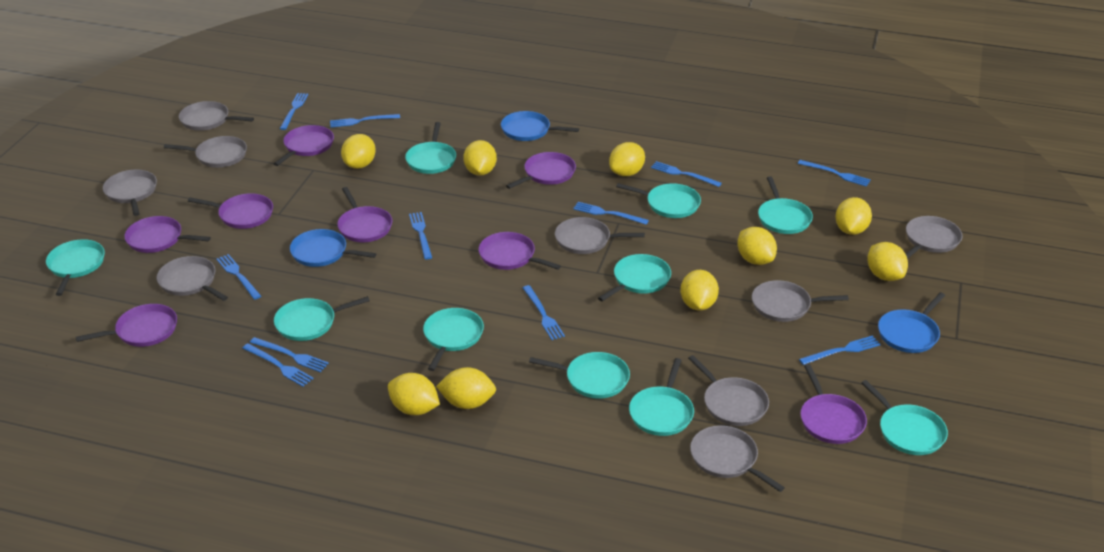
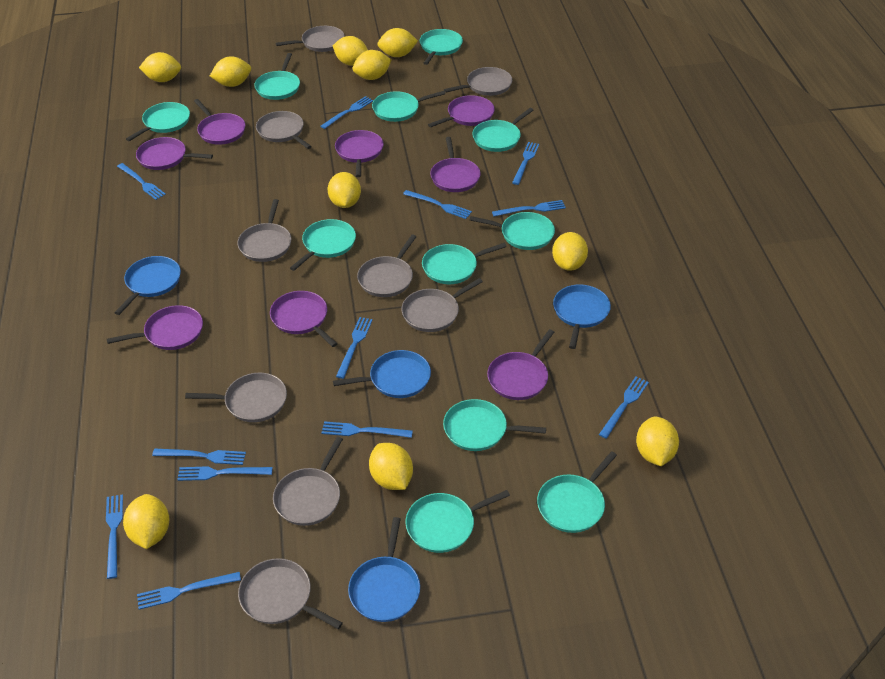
blue fork: [216,254,261,300] [243,343,314,387] [250,337,329,372] [280,93,308,130] [330,114,400,127] [409,212,432,260] [523,285,565,340] [573,202,649,225] [651,161,722,187] [797,160,871,187] [799,335,881,365] = 11 -> [106,494,123,579] [117,163,166,200] [137,572,241,610] [152,449,246,465] [177,466,273,481] [321,96,373,129] [321,421,413,438] [336,317,373,379] [403,190,472,219] [492,200,566,217] [512,142,539,185] [599,377,649,439] = 12
blue pan: [290,229,376,267] [501,111,579,141] [878,292,945,353] = 3 -> [114,256,181,315] [333,350,431,398] [348,517,420,622] [553,285,611,349] = 4
turquoise pan: [46,239,105,296] [274,296,370,341] [405,122,456,174] [423,308,484,371] [529,352,630,399] [598,254,671,301] [616,183,701,218] [629,358,694,436] [758,176,813,234] [861,380,948,455] = 10 -> [126,102,190,141] [254,53,300,100] [290,219,356,271] [372,91,445,122] [405,490,510,553] [420,29,463,65] [422,243,507,284] [443,399,546,451] [470,212,555,250] [472,108,533,152] [537,451,617,533] = 11
yellow lemon: [341,134,376,169] [388,373,440,415] [436,367,496,409] [463,140,497,175] [609,142,645,176] [680,270,719,311] [737,227,777,265] [835,197,872,235] [867,242,908,281] = 9 -> [123,494,169,549] [139,52,181,82] [210,56,251,87] [328,172,361,208] [333,36,368,66] [353,50,392,80] [369,443,413,490] [377,28,418,57] [552,232,588,271] [636,417,679,466] = 10

